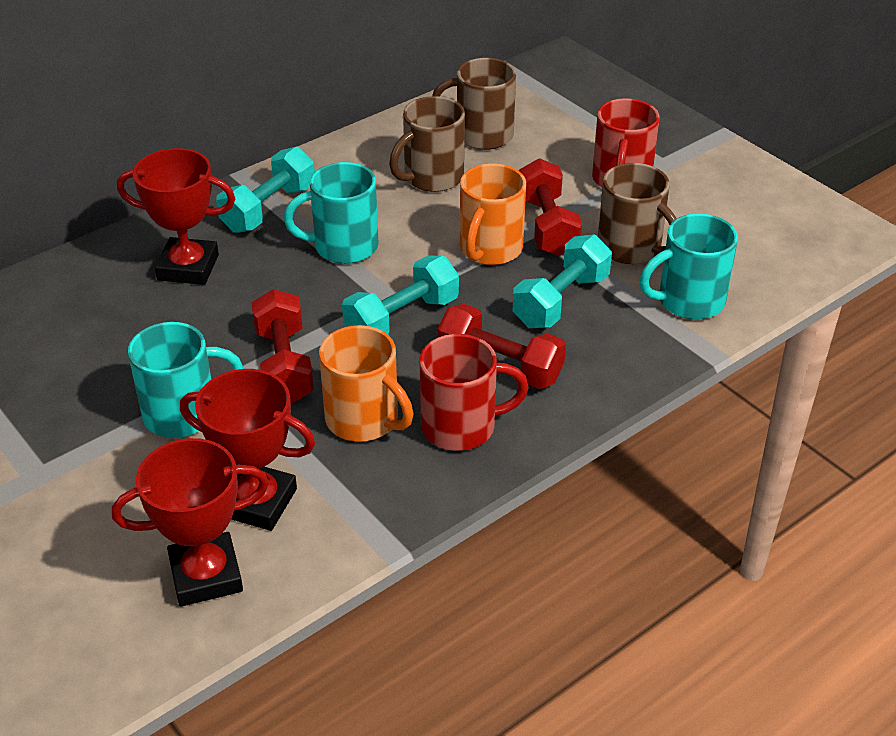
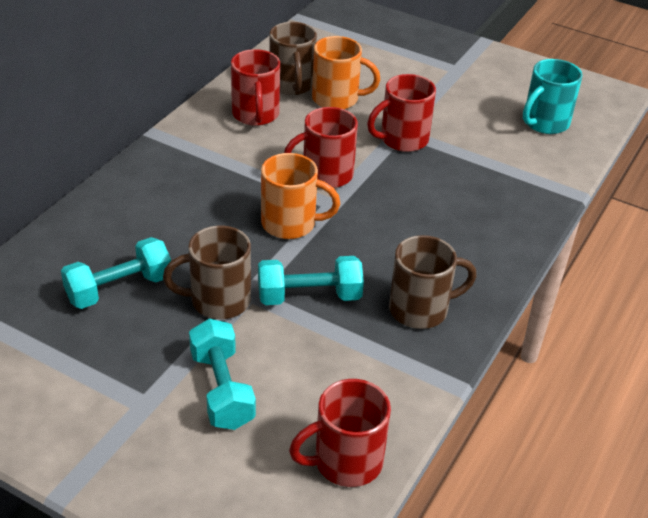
red dumbbell: [251,289,314,404] [438,304,566,389] [518,158,582,256] = 3 -> none = 0
red mug: [420,334,529,451] [592,98,660,188] = 2 -> [231,49,280,126] [284,107,358,188] [289,379,391,487] [367,74,436,152] = 4
red trophy: [112,438,269,607] [117,148,235,285] [180,369,315,531] = 3 -> none = 0
turquoise mug: [128,322,244,438] [284,162,379,264] [639,213,738,320] = 3 -> [523,59,583,134] = 1

